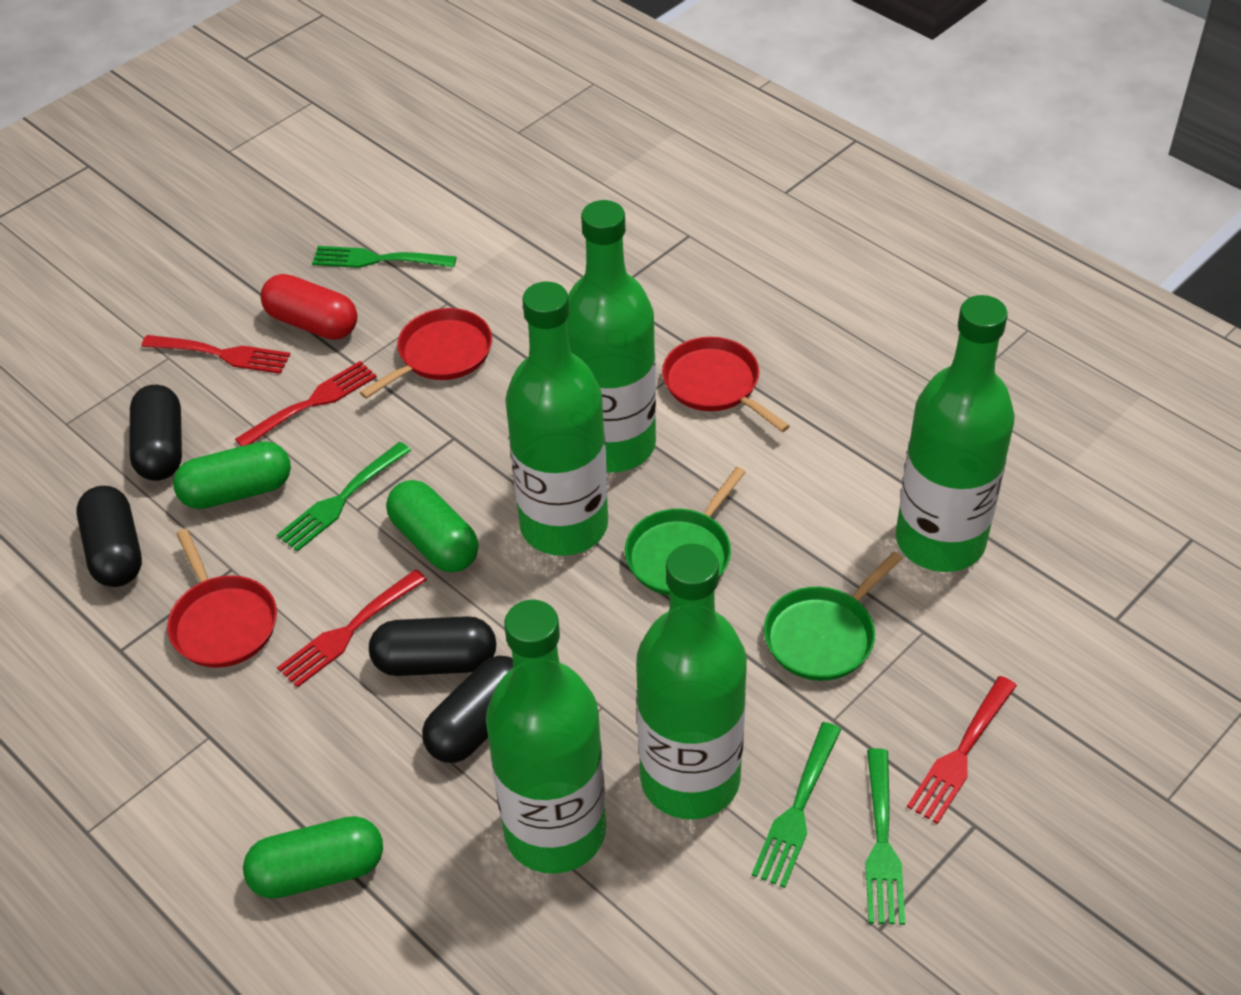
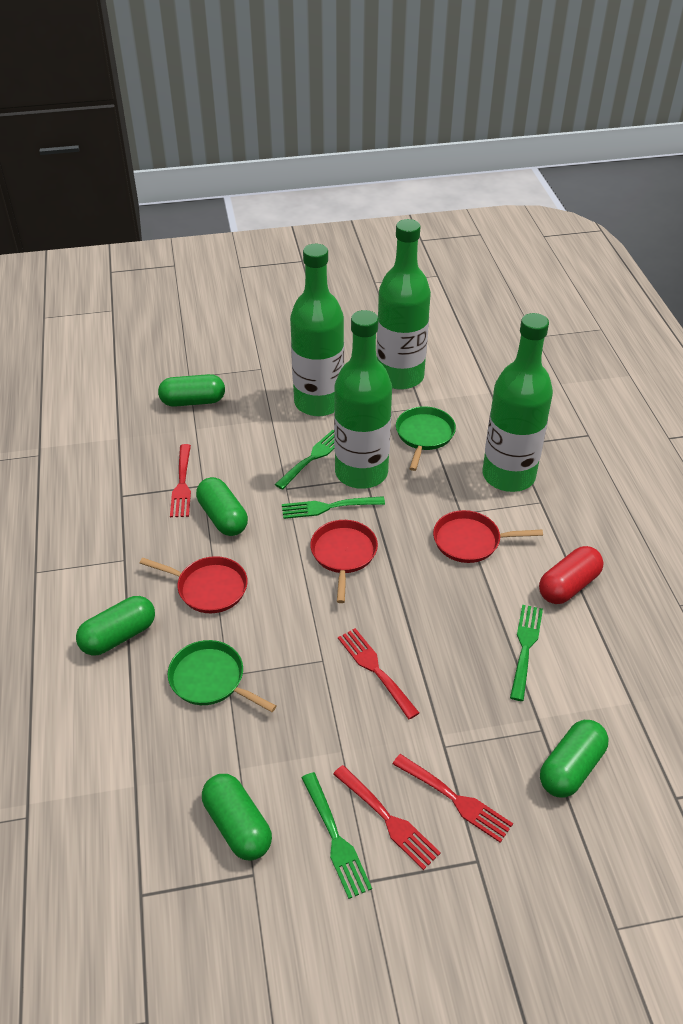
black capsule: [76,486,142,587] [129,385,182,481] [369,616,496,676] [422,656,513,763] = 4 -> none = 0
green bottle: [486,600,606,874] [505,282,608,556] [567,200,656,472] [636,544,747,819] [896,295,1014,572] = 5 -> [290,244,344,416] [334,310,392,489] [376,219,431,390] [483,313,553,492] = 4
green capsule: [173,441,291,509] [243,816,383,899] [386,480,478,573] = 3 -> [76,596,155,656] [158,374,225,407] [196,477,248,536] [202,774,272,861] [540,720,608,798] = 5

